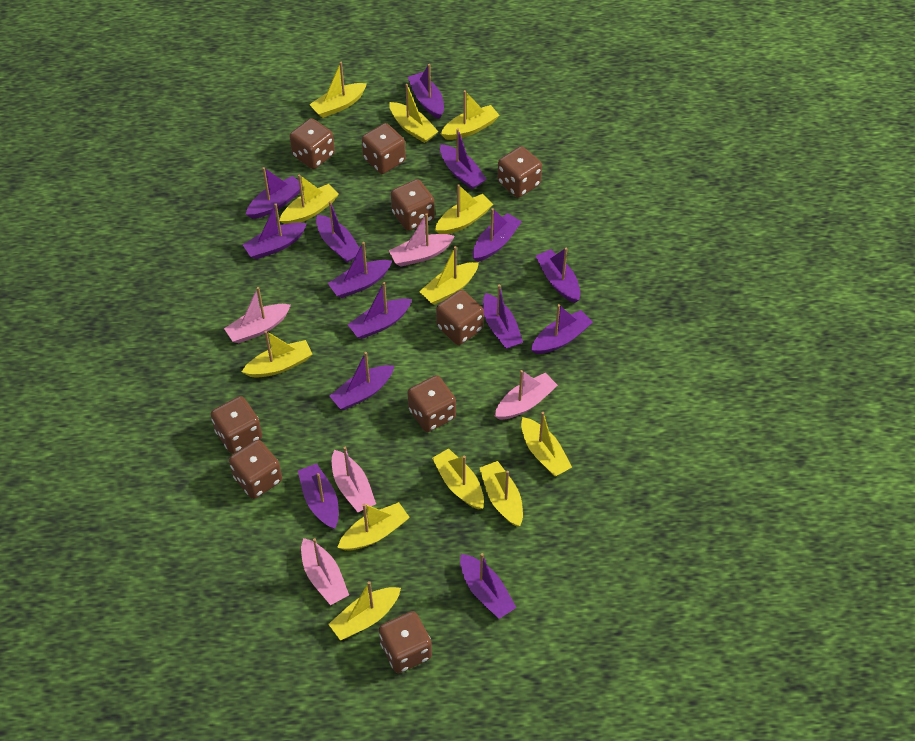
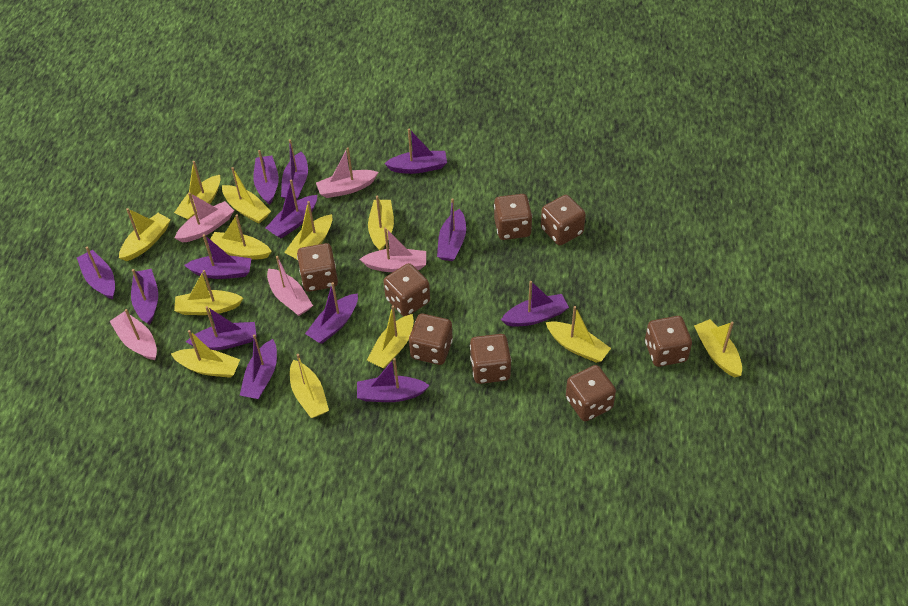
brown dice: [211,396,262,454] [229,440,282,499] [290,118,335,169] [362,123,406,174] [379,611,432,673] [391,179,435,231] [407,375,456,432] [436,290,484,345] [498,146,542,198] = 9 -> [297,243,338,292] [383,263,430,316] [409,314,453,365] [470,334,511,384] [494,194,532,240] [541,195,586,245] [566,365,616,421] [645,316,692,367] = 8
purple boat: [243,203,307,259] [246,167,300,219] [298,463,339,529] [316,201,360,263] [328,242,392,298] [330,352,394,410] [348,282,412,339] [408,64,444,119] [440,128,487,189] [460,553,517,619] [473,208,522,262] [483,285,523,349] [531,304,593,354] [536,248,580,303] = 14 -> [77,247,115,299] [131,269,158,325] [184,234,252,279] [186,306,257,350] [240,334,277,399] [253,150,279,205] [266,179,317,238] [281,139,308,201] [305,282,358,344] [357,358,430,402] [384,129,447,174] [437,198,466,261] [501,281,569,327] = 13

